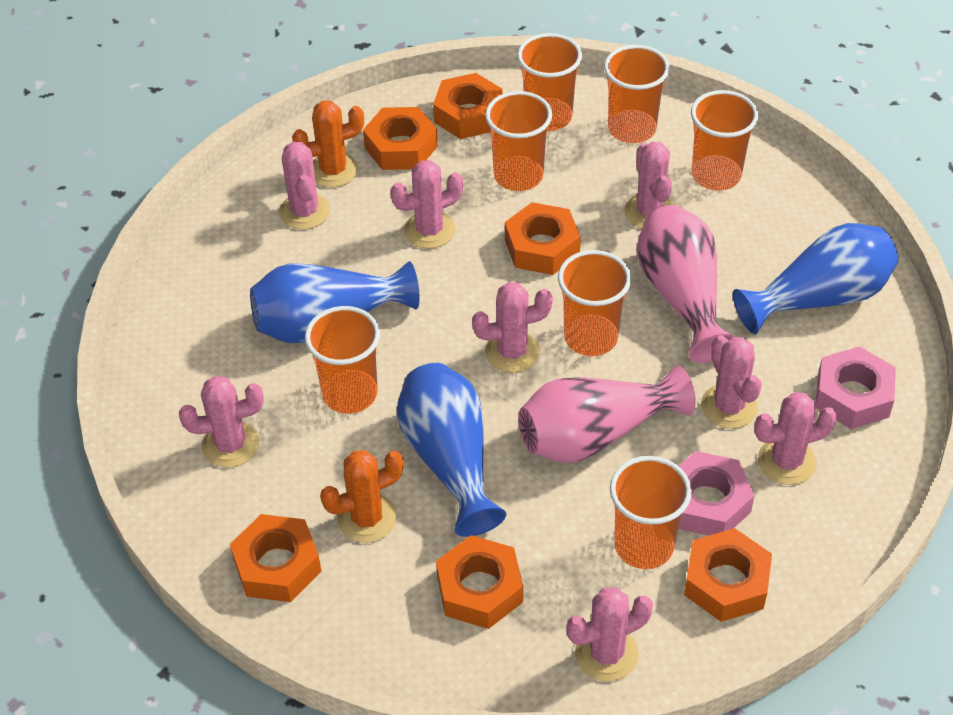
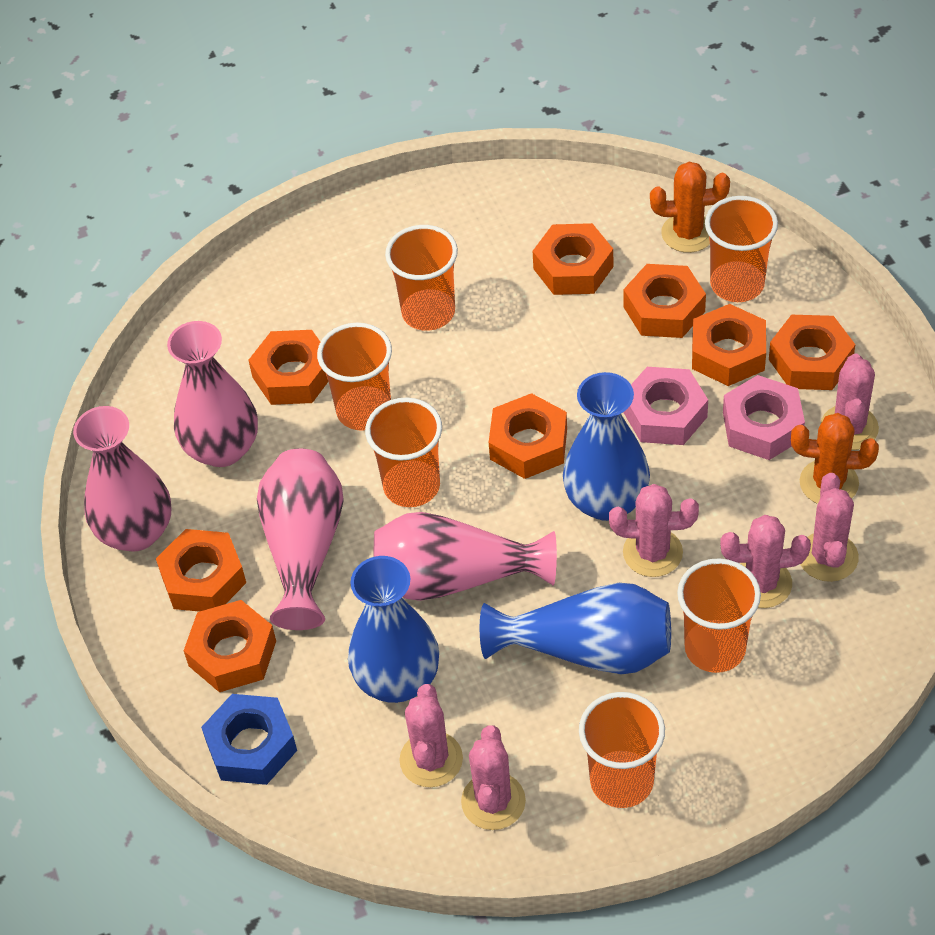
blue nut: none = 0 -> [201,694,297,785] = 1
orange cup: [305,306,380,414] [485,91,552,191] [517,33,582,131] [558,250,631,356] [604,45,670,143] [610,456,692,569] [691,90,758,191] = 7 -> [317,323,392,431] [365,397,442,507] [385,225,458,331] [579,692,665,808] [677,558,761,673] [705,196,778,302] = 6
orange nut: [230,514,321,602] [363,107,438,170] [433,73,503,139] [436,535,523,629] [505,202,581,275] [684,528,772,622] = 6 -> [156,529,246,612] [184,600,276,692] [248,330,329,405] [489,393,567,479] [533,223,613,295] [624,264,706,338] [692,304,766,386] [769,315,856,390] = 8
pink cactus: [179,376,264,468] [279,142,330,230] [390,160,463,249] [472,282,553,373] [566,587,653,681] [624,142,673,229] [701,335,762,429] [754,392,837,485] = 8 -> [399,684,463,787] [461,726,526,830] [609,484,699,577] [720,515,811,608] [800,473,859,582] [821,354,879,450] = 6
pink vase: [518,365,695,463] [636,205,734,363] = 2 -> [73,406,171,552] [167,321,258,467] [257,448,344,630] [373,512,557,601] = 4

